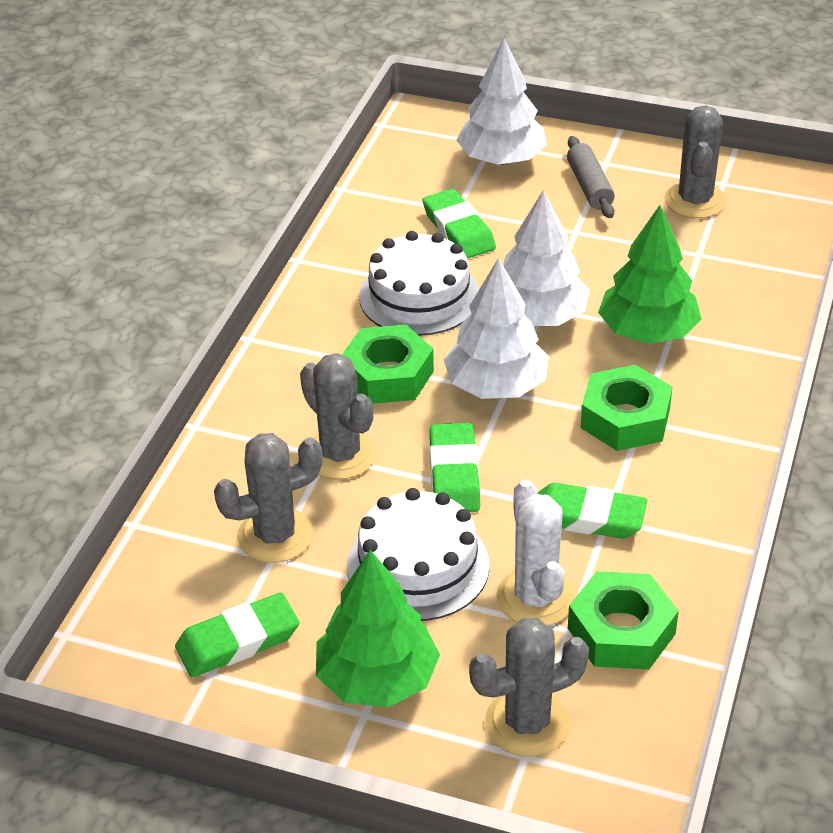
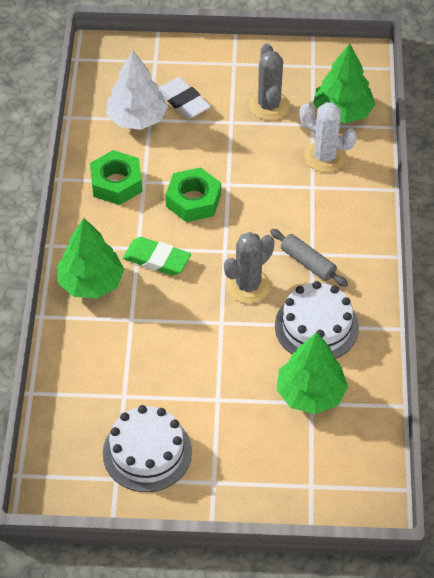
green eraser: [175,592,299,677] [422,189,496,259] [430,423,480,512] [537,483,648,539] = 4 -> [123,237,191,276] = 1
green nut: [342,325,434,404] [568,571,679,669] [580,365,673,451] = 3 -> [90,150,143,205] [165,167,221,222] = 2
green tree: [316,550,440,707] [598,205,702,344] = 2 -> [57,218,124,299] [277,332,348,414] [313,44,375,123] = 3
grey cactus: [214,433,323,563] [300,353,376,479] [469,618,589,757] [664,105,726,218] = 4 -> [224,232,274,303] [249,43,290,120] = 2
white eraser: none = 0 -> [158,77,211,119] = 1
white tree: [444,258,549,399] [456,38,547,165] [503,190,590,326] = 3 -> [106,50,168,130] = 1

